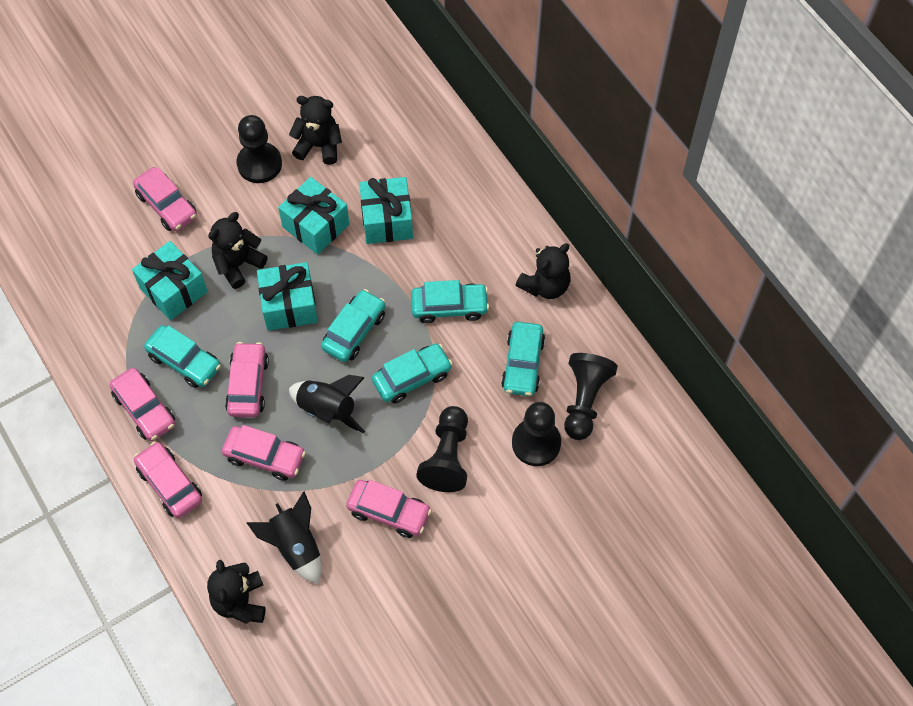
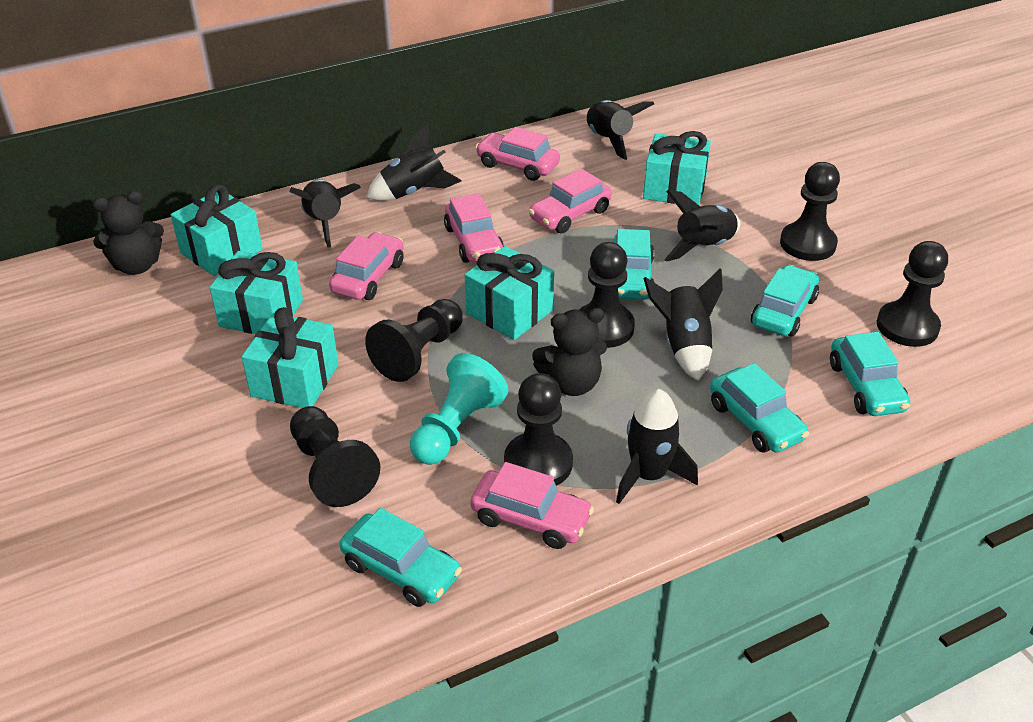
black pawn: [237,115,282,183] [417,406,468,492] [512,402,561,466] [564,353,618,440] = 4 -> [290,406,380,507] [365,299,463,382] [504,373,573,486] [579,242,635,348] [780,162,840,261] [877,241,948,347] = 6
black rocket: [247,491,322,584] [289,375,365,433] = 2 -> [290,179,361,248] [366,124,462,201] [586,100,654,160] [616,389,698,504] [643,268,723,381] [664,190,740,262] = 6
black teddy bear: [207,560,266,624] [208,212,268,289] [289,96,342,165] [516,243,570,299] = 4 -> [93,191,164,275] [532,308,607,396] = 2
pink car: [110,368,175,441] [133,167,197,231] [134,441,202,518] [222,425,306,481] [225,342,269,417] [346,480,432,538] = 6 -> [329,232,404,300] [444,193,504,263] [470,462,594,549] [475,127,560,181] [529,169,612,233] = 5
turquoise gift: [132,241,208,320] [257,262,318,331] [278,177,349,255] [359,177,413,244] = 4 -> [171,184,263,276] [210,251,303,334] [242,307,338,408] [465,246,554,340] [643,131,711,206] = 5
turquoise pawn: none = 0 -> [410,353,508,465] = 1

